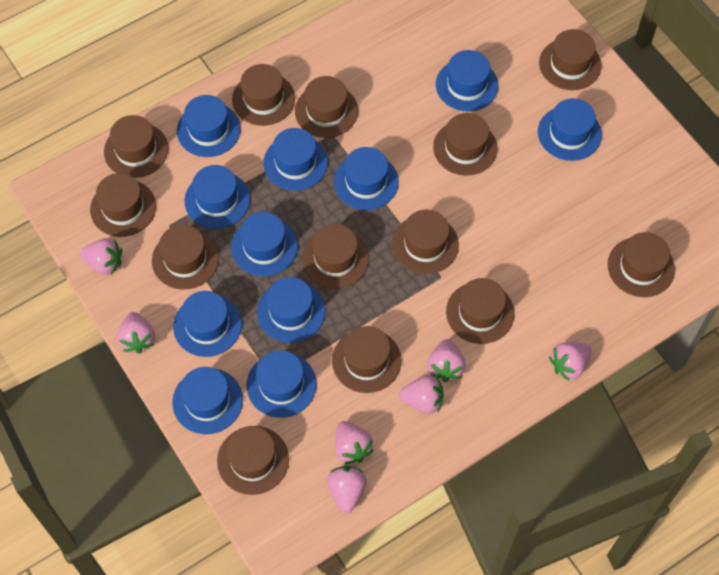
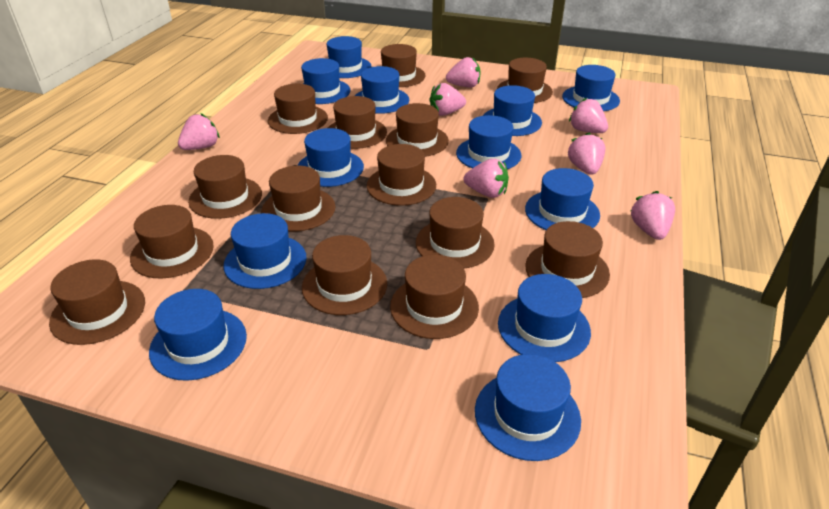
blue hat: [172,367,243,434] [173,291,242,357] [177,95,241,157] [185,165,250,229] [231,212,298,276] [247,350,316,418] [257,277,325,343] [263,128,328,191] [334,147,399,210] [436,50,498,111] [538,98,602,161] = 11 -> [149,289,247,381] [223,213,306,289] [297,128,364,187] [301,58,350,104] [327,36,372,78] [355,66,409,114] [456,115,521,169] [475,354,581,461] [483,85,542,136] [498,274,591,362] [525,168,600,230] [562,65,620,111] = 12
brown hat: [90,173,156,237] [104,115,168,178] [152,225,219,290] [217,426,289,495] [232,64,295,126] [295,76,358,138] [302,224,369,289] [332,326,401,393] [392,210,459,274] [433,113,498,176] [446,278,515,344] [539,29,602,90] [608,232,675,297] = 13 -> [49,259,145,345] [130,205,214,279] [188,155,262,219] [261,166,336,231] [268,84,328,134] [302,235,387,315] [328,96,387,149] [367,144,436,206] [381,44,426,87] [386,103,449,157] [390,255,479,339] [416,197,495,268] [497,58,553,103] [525,221,610,298] = 14

